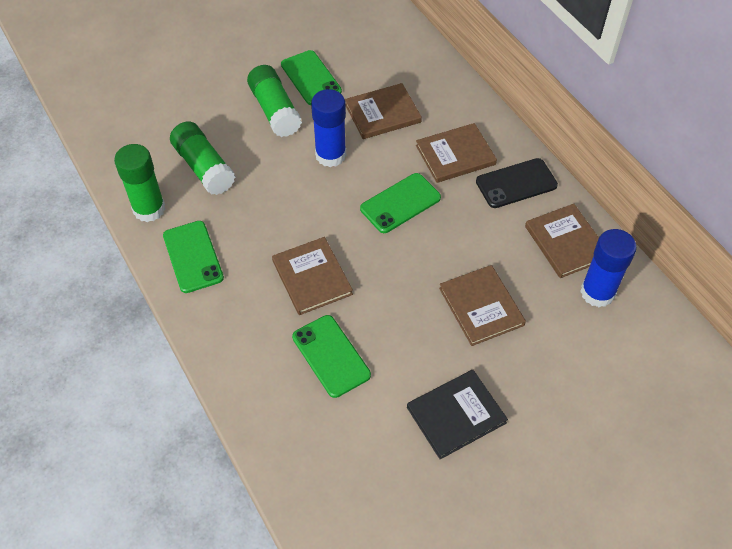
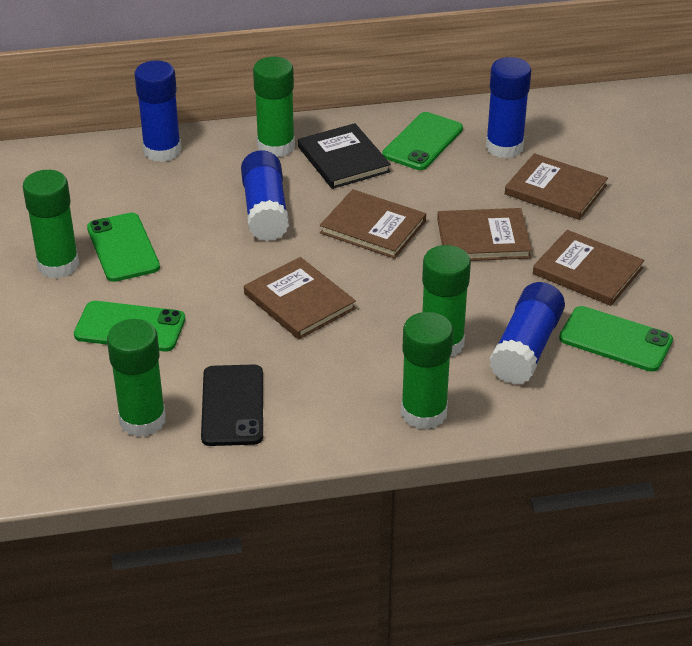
blue glue stick: [311,89,346,167] [580,229,637,307] = 2 -> [135,60,181,162] [241,150,289,241] [486,57,531,158] [489,282,565,385] = 4
green glue stick: [114,144,165,222] [170,121,235,195] [247,65,302,137] = 3 -> [23,170,79,279] [107,319,166,437] [253,57,295,157] [401,312,453,430] [422,245,471,357] = 5

